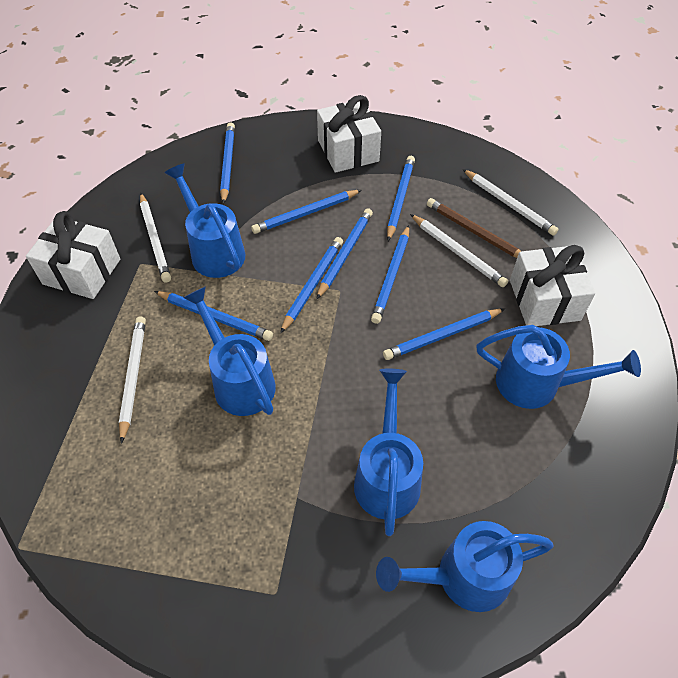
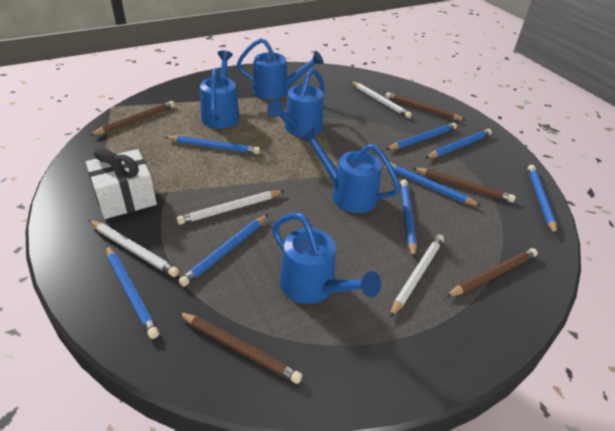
brown pencil: [427,198,521,258] = 1 -> [90,101,175,135] [178,312,302,384] [385,92,466,120] [413,167,516,203] [446,248,538,297] = 5
white gift: [26,211,120,299] [317,95,381,173] [510,245,595,326] = 3 -> [86,147,157,219] = 1

